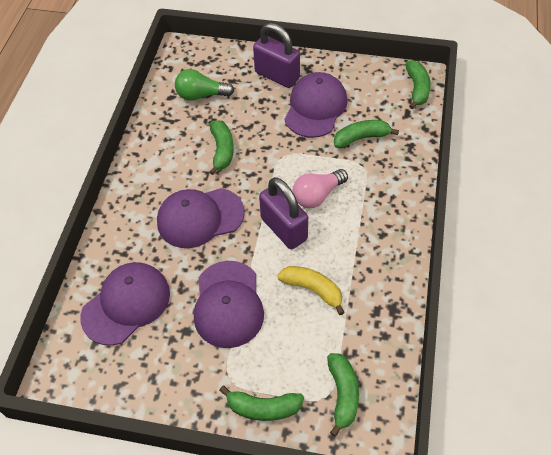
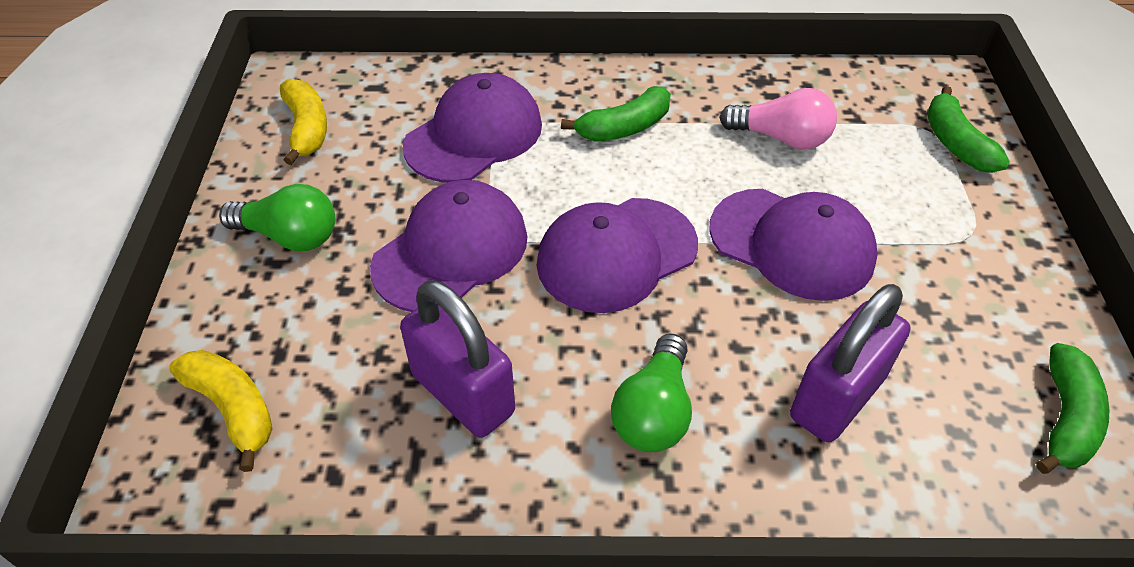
green banana: [209,120,234,175] [219,386,304,421] [327,353,359,437] [334,120,399,148] [405,60,431,109] = 5 -> [561,86,671,141] [927,86,1010,173] [1036,343,1109,474] = 3
green light bulb: [175,69,234,101] = 1 -> [219,184,335,251] [611,333,692,452] = 2
yellow banana: [278,266,345,315] = 1 -> [169,350,272,472] [280,79,327,165] = 2

